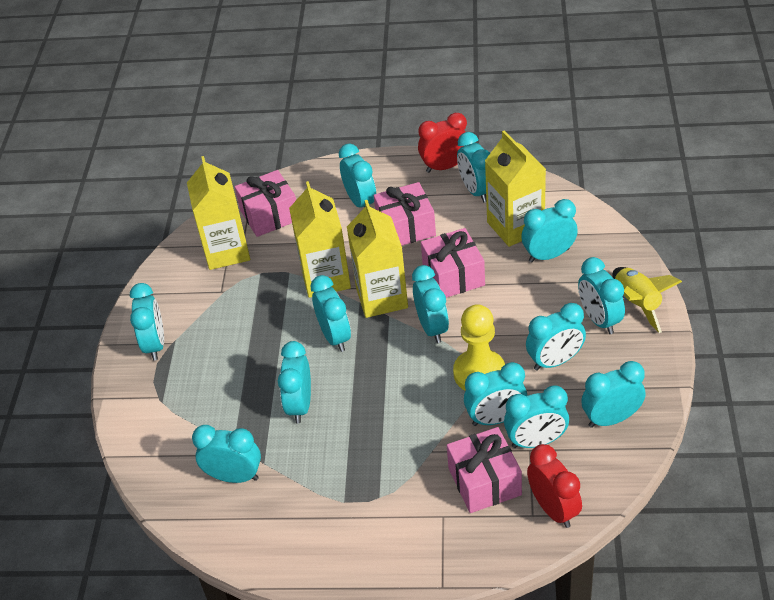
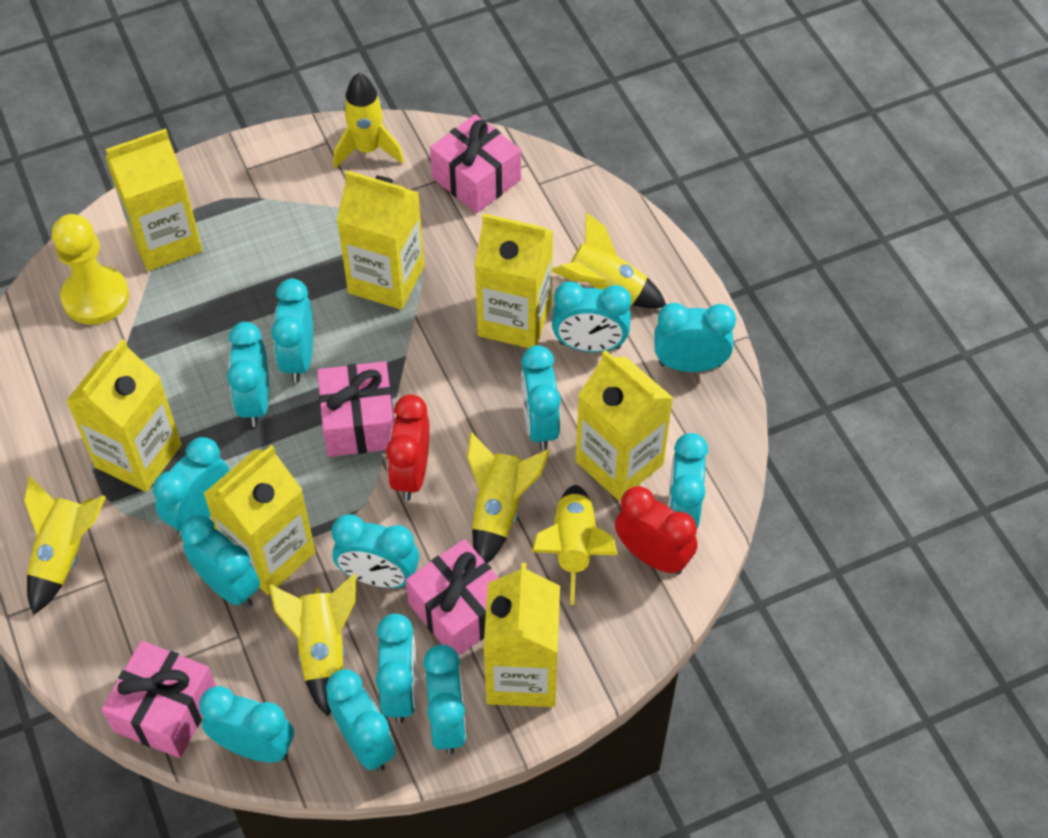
yellow carton: [187,156,250,270] [289,181,351,298] [347,200,408,318] [485,130,546,247] = 4 -> [66,339,182,492] [105,128,203,271] [203,445,316,595] [337,170,424,310] [475,213,553,348] [484,563,560,707] [575,350,673,501] = 7
yellow rocket: [612,267,682,333] = 1 -> [24,476,106,615] [269,574,356,717] [333,73,404,169] [467,432,550,563] [532,485,617,605] [552,212,666,309] = 6

